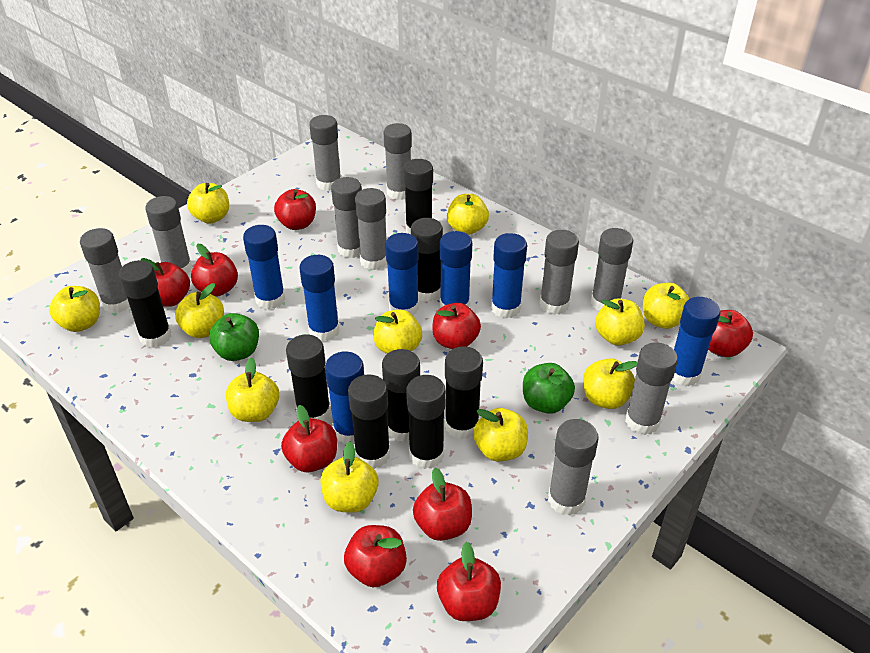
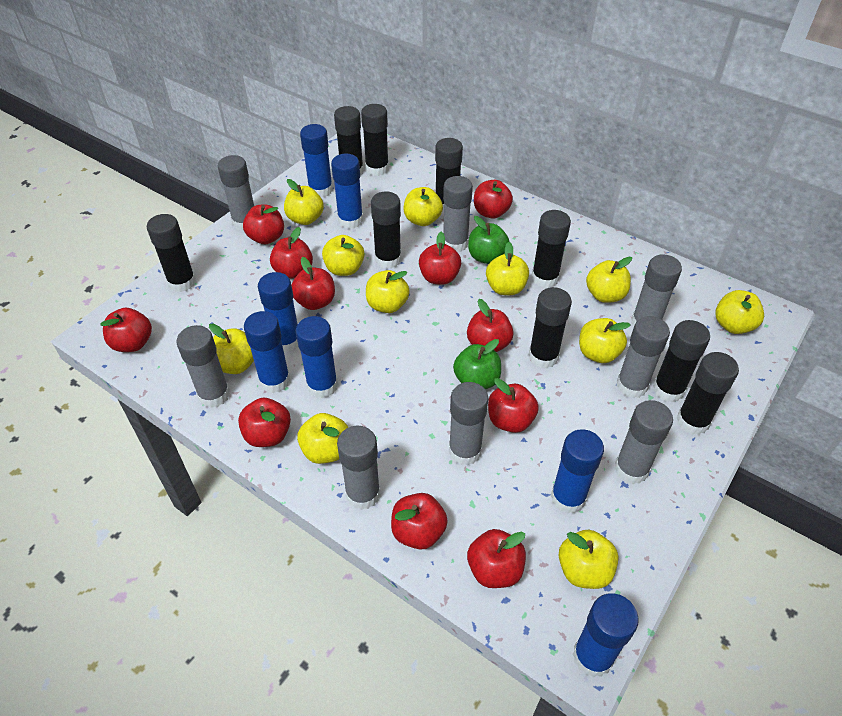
black glue stick: [119,260,171,348] [286,335,331,422] [348,374,390,469] [382,349,420,442] [404,159,433,234] [406,375,446,469] [411,218,443,302] [445,346,483,439] = 8 -> [147,214,196,292] [334,106,364,176] [361,104,389,176] [371,192,401,269] [435,138,463,212] [529,287,572,368] [532,210,571,288] [653,320,710,402] [677,352,739,435] = 9
grey glue stick: [80,228,130,313] [145,196,192,275] [309,115,341,191] [331,177,362,258] [355,188,387,270] [384,123,412,200] [539,230,579,315] [548,419,599,516] [591,228,633,311] [625,342,678,435] = 10 -> [176,325,230,408] [218,155,254,231] [337,426,380,510] [443,176,473,252] [449,382,488,466] [615,400,673,484] [616,316,670,398] [631,254,682,328] = 8
red apple: [141,258,190,307] [191,244,238,297] [274,189,316,230] [281,405,337,472] [344,525,407,587] [413,468,472,541] [432,303,481,349] [437,542,501,621] [708,310,753,357] = 9 -> [100,308,152,352] [238,398,291,447] [243,205,284,244] [270,227,313,279] [292,257,335,310] [391,493,448,550] [419,232,461,285] [467,299,514,352] [467,529,526,588] [474,180,513,219] [488,378,539,433] = 11

